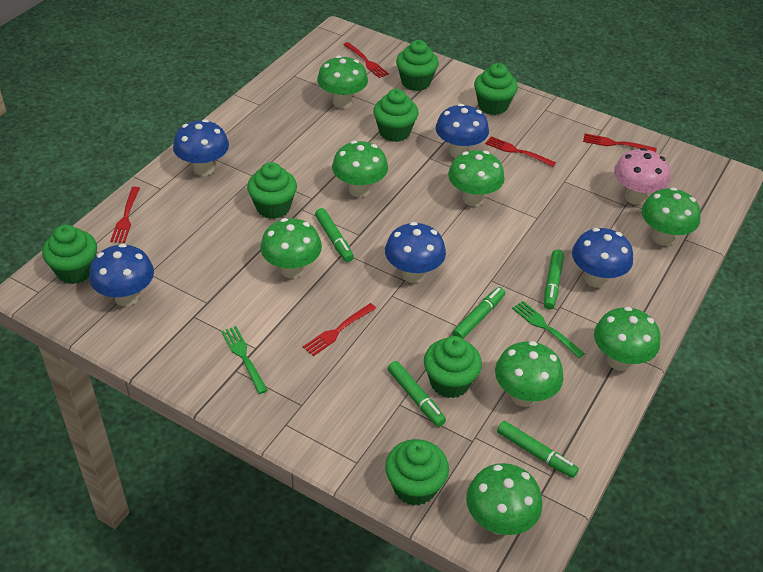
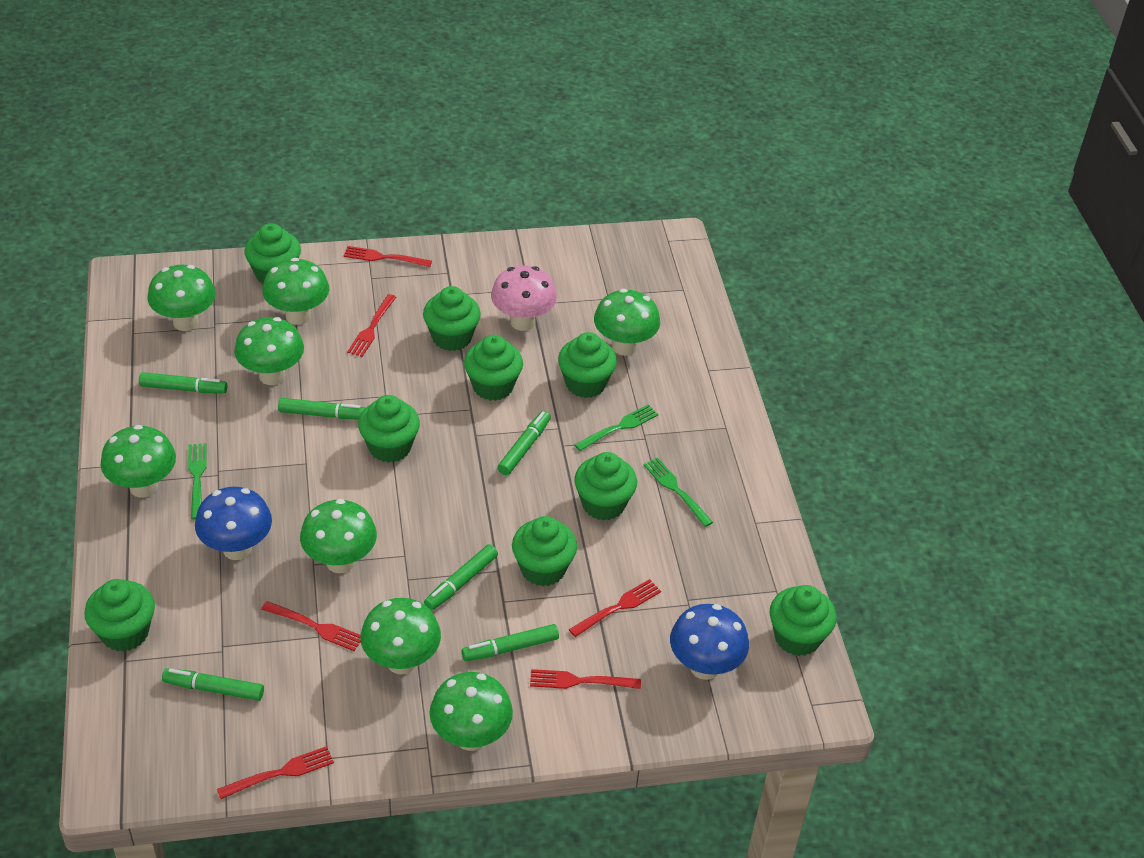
blue mushroom: [89,244,154,307] [173,119,229,176] [385,222,446,283] [435,104,489,158] [572,228,633,288] = 5 -> [195,487,272,560] [670,604,749,680] = 2
green cupcake: [42,225,97,284] [247,162,297,219] [373,89,418,142] [385,439,449,506] [396,40,439,91] [424,336,482,398] [474,63,518,115] = 7 -> [84,579,155,652] [245,223,301,284] [358,395,420,463] [423,286,481,351] [464,335,523,401] [512,516,577,586] [558,332,617,398] [574,452,637,521] [770,585,837,656] = 9
green fork: [221,326,268,394] [512,301,585,358] = 2 -> [188,443,207,519] [574,405,659,451] [643,458,713,527] = 3
green marker: [315,208,354,262] [388,361,446,427] [452,287,505,339] [497,421,579,478] [544,250,564,310] = 5 -> [139,372,227,394] [162,668,264,701] [278,398,365,419] [424,544,498,610] [461,624,559,661] [497,411,551,475] = 6
red fork: [110,187,140,243] [303,303,376,356] [343,42,389,78] [485,136,556,167] [583,133,657,152] = 5 -> [217,746,334,800] [261,601,361,651] [343,246,432,267] [347,294,396,357] [530,669,641,689] [569,579,661,637] = 6

